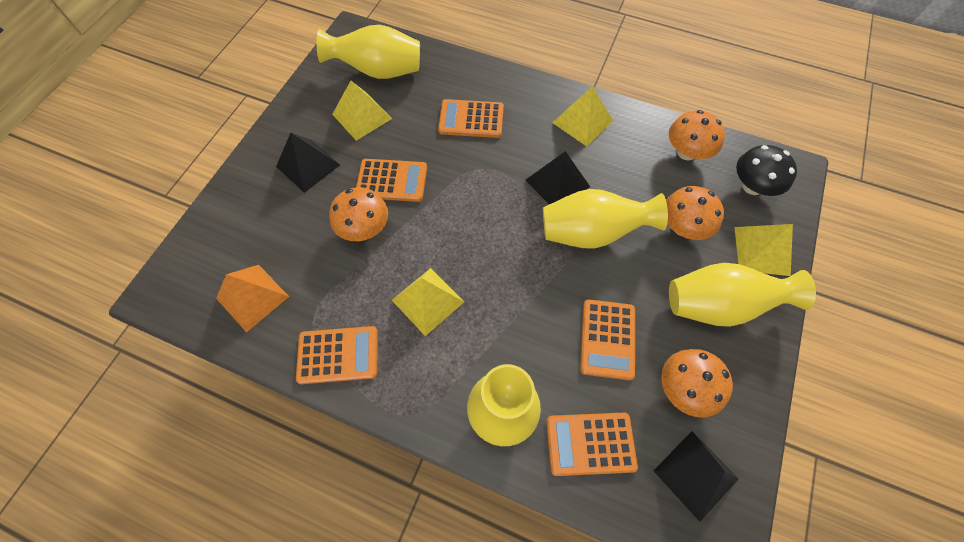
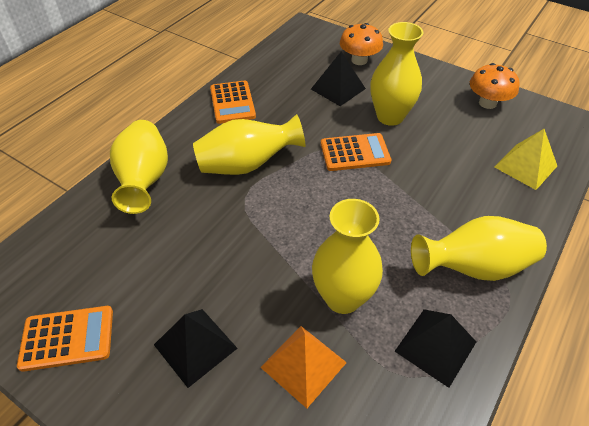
black mushroom: [736,145,797,196] = 1 -> none = 0
orange calculator: [296,326,378,384] [356,159,427,202] [438,99,504,138] [546,413,638,476] [580,299,635,380] = 5 -> [17,306,113,372] [210,81,256,124] [321,133,391,171] = 3
orange mushroom: [329,187,388,241] [661,349,733,417] [666,186,724,240] [669,110,725,160] = 4 -> [340,23,383,65] [470,63,519,109] = 2
yellow pyramid: [332,81,392,141] [392,268,464,336] [553,86,613,146] [734,224,793,276] = 4 -> [494,129,557,190] = 1
yellow vase: [317,25,420,79] [467,364,541,446] [543,189,668,249] [669,263,816,327] = 4 -> [110,120,168,214] [193,114,305,175] [312,199,383,314] [370,22,423,126] [411,216,547,281] = 5

